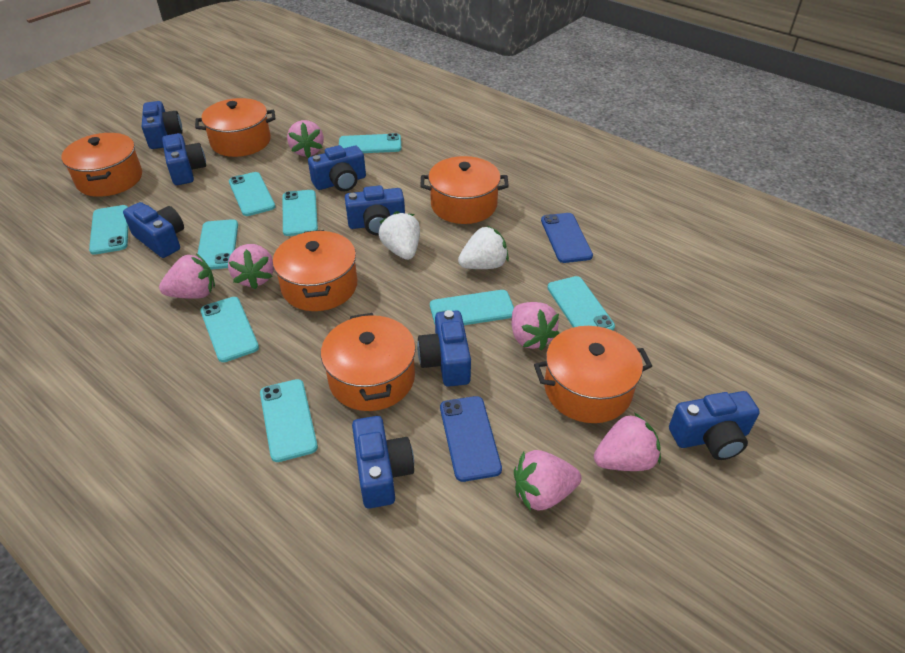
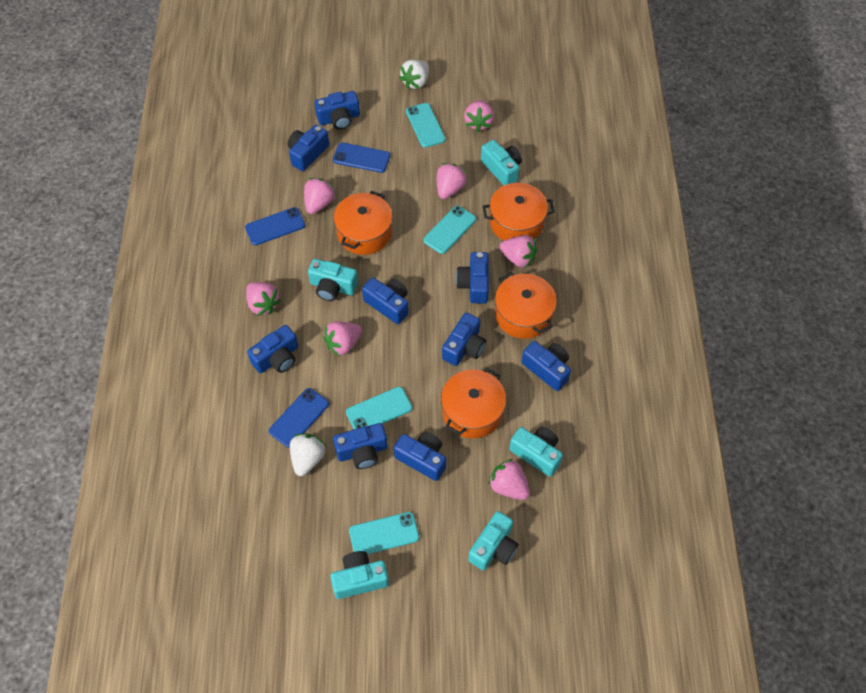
blue camera: [123,202,184,258] [142,101,183,149] [162,133,206,185] [308,145,366,191] [345,185,405,235] [352,416,414,509] [417,310,471,387] [669,391,760,460] = 8 -> [247,325,298,373] [288,125,329,171] [314,91,360,130] [333,423,388,469] [362,278,409,324] [394,432,446,481] [442,312,486,366] [456,252,489,303] [522,341,571,391] = 9
blue phone: [440,396,502,482] [541,213,593,263] = 2 -> [245,207,305,245] [269,388,329,447] [333,143,390,173] = 3
orange pot: [61,133,142,197] [195,98,275,157] [273,230,357,311] [321,313,416,411] [420,156,509,224] [534,326,652,423] = 6 -> [334,191,393,255] [441,367,506,439] [482,183,555,241] [495,272,557,339] = 4
pink strawberry: [159,253,215,299] [228,244,274,289] [287,120,324,158] [511,302,559,351] [514,450,581,511] [594,412,661,471] = 6 -> [246,282,281,316] [304,178,336,214] [323,321,362,356] [437,163,467,199] [464,100,494,132] [488,459,530,500] [500,235,537,268] = 7
turquoise camera: none = 0 -> [308,259,358,301] [330,551,389,599] [468,511,519,571] [481,140,522,186] [509,427,563,477] = 5
turquoise phone: [89,205,128,255] [198,219,238,270] [200,297,259,362] [229,172,275,216] [260,379,318,462] [283,190,318,236] [339,133,402,153] [430,290,514,325] [547,276,615,330] = 9 -> [346,387,412,429] [349,512,419,554] [406,103,446,148] [423,206,476,254] = 4

